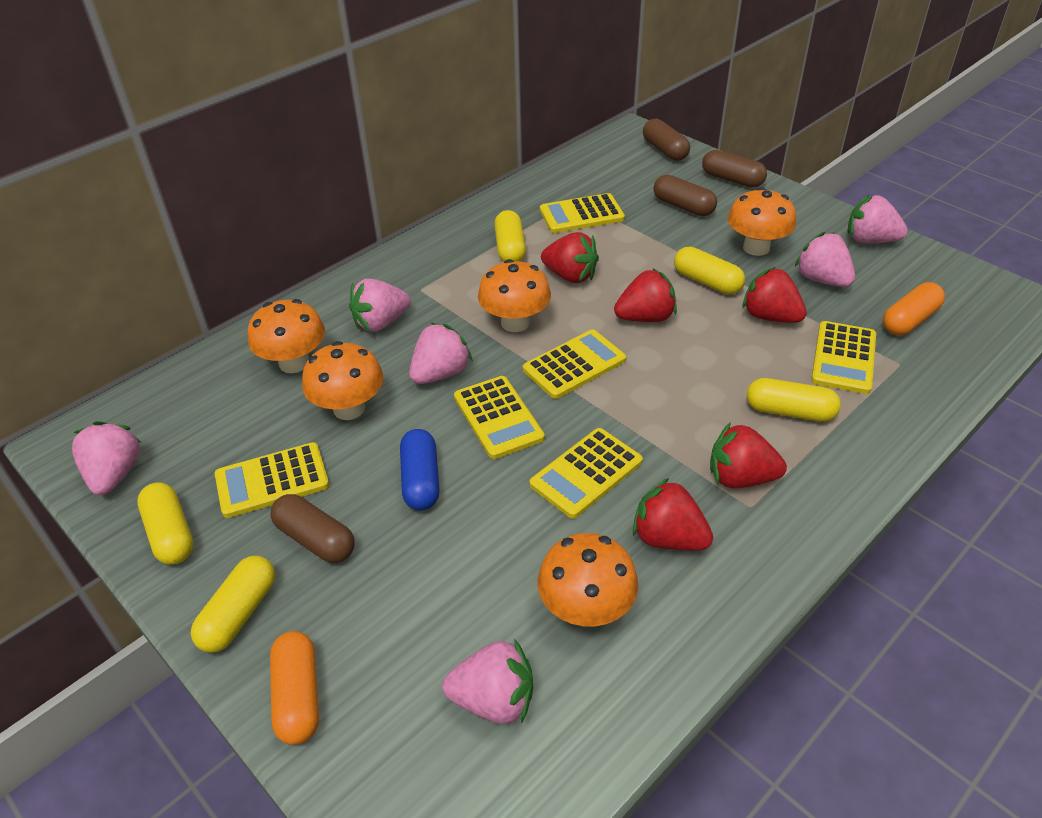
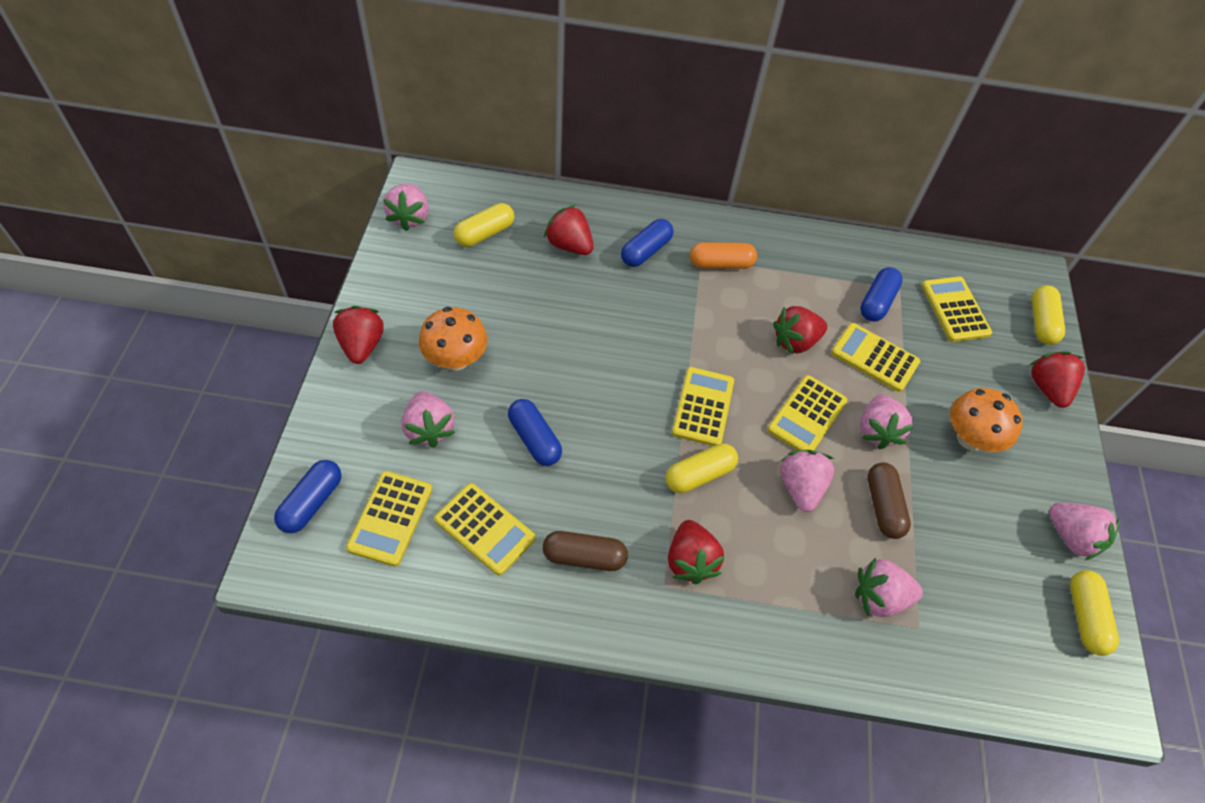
blue capsule: [400,429,440,511] = 1 -> [274,460,342,533] [508,399,562,466] [621,219,673,267] [860,267,903,322] = 4
brown capsule: [270,494,355,563] [643,119,690,161] [653,175,717,216] [702,150,767,188] = 4 -> [543,531,628,571] [868,463,911,539] = 2
orange capsule: [270,631,319,745] [883,282,945,335] = 2 -> [690,242,757,269] = 1
orange mushroom: [248,299,325,373] [302,341,384,420] [478,259,551,332] [538,533,638,626] [728,187,796,256] = 5 -> [419,307,488,371] [950,388,1023,452] = 2
yellow capsule: [137,482,193,565] [191,556,275,653] [494,210,526,262] [674,247,745,294] [747,378,841,422] = 5 -> [453,203,514,247] [665,443,738,493] [1032,285,1065,345] [1070,570,1119,656] = 4

